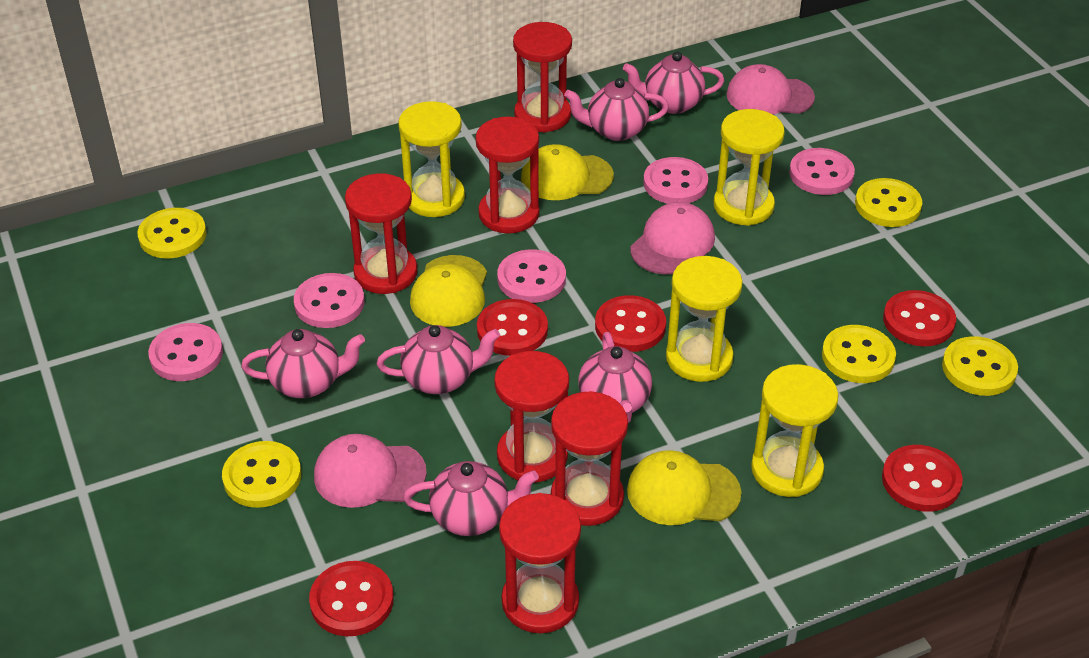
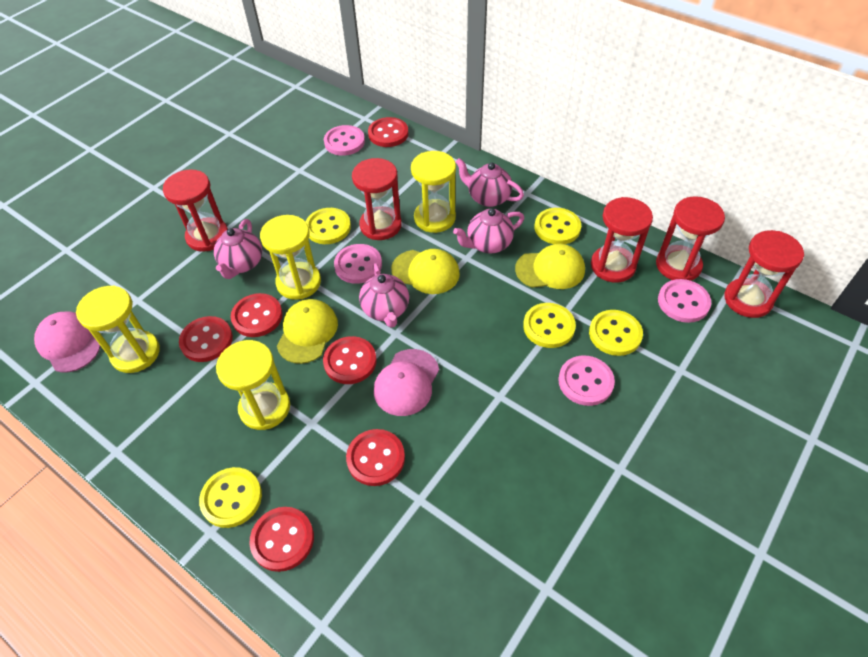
pink button: [148,323,223,381] [294,273,364,328] [497,249,566,303] [643,157,708,204] [789,148,855,195] = 5 -> [324,125,365,156] [334,244,382,284] [558,356,615,406] [658,279,711,323] = 4
pink cap: [314,434,427,508] [630,202,715,274] [726,64,815,115] = 3 -> [34,311,100,373] [374,349,439,416] = 2
pink teapot: [241,329,365,398] [377,325,500,394] [403,461,539,536] [564,78,669,141] [578,332,652,423] [623,52,724,114] = 6 -> [214,219,262,279] [359,263,409,328] [453,208,524,253] [456,158,524,207] = 4
red button: [309,561,394,636] [477,299,548,356] [595,295,666,352] [882,445,963,512] [883,290,956,346] = 5 -> [179,316,233,362] [231,293,283,337] [249,507,314,572] [323,336,377,384] [346,429,405,486] [368,117,408,147] = 6
red hourglass: [345,173,417,294] [476,117,540,233] [494,351,569,483] [499,493,581,633] [513,22,572,133] [551,391,628,526] = 6 -> [163,169,228,252] [352,158,402,240] [591,197,653,283] [656,196,725,281] [725,230,804,318] = 5

